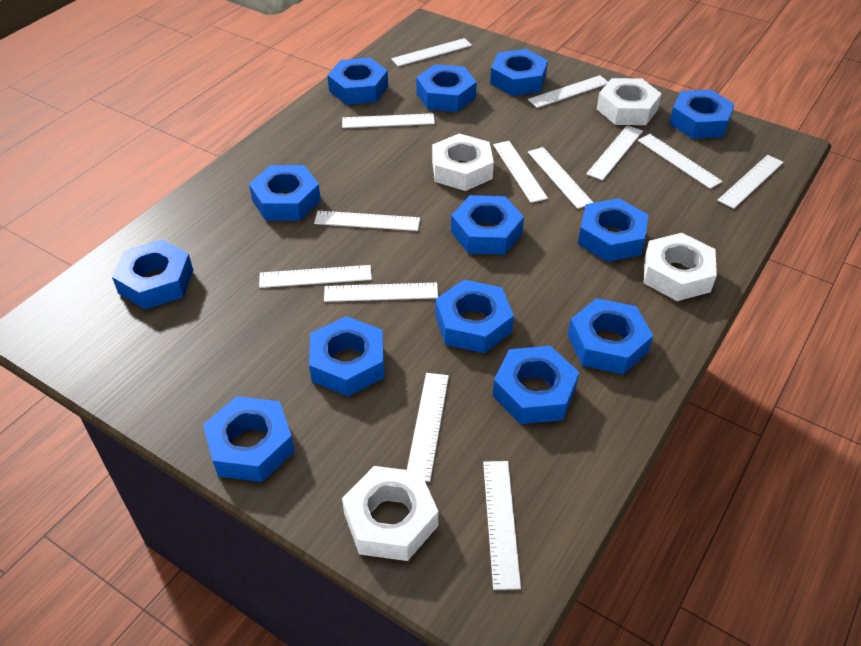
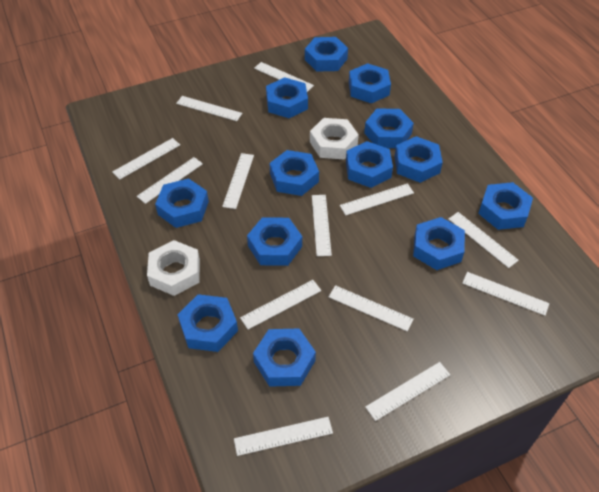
white nut: [342,466,438,561] [432,133,494,191] [597,78,662,125] [644,233,717,301] = 4 -> [147,240,200,296] [310,118,359,159] = 2

